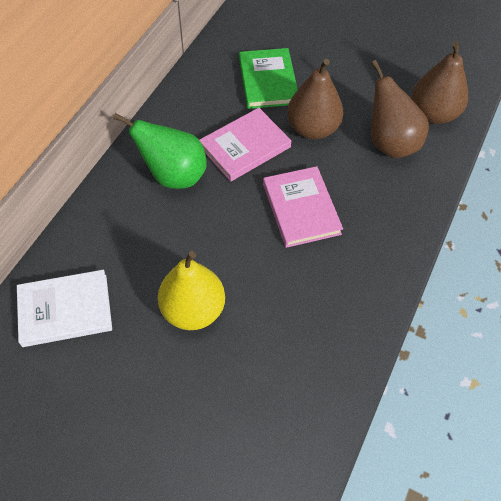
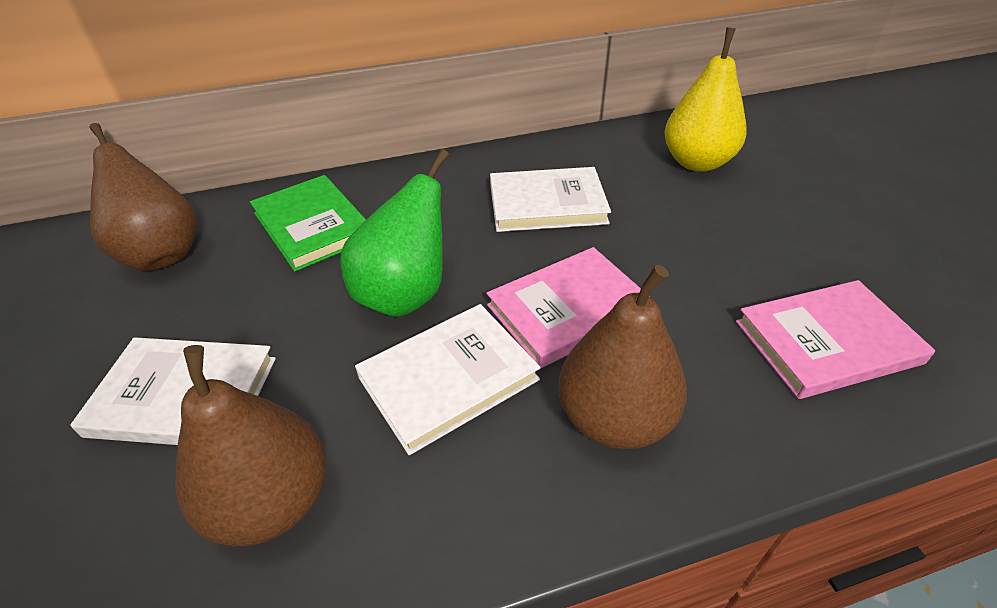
white book: [17,270,112,347] = 1 -> [70,337,276,445] [355,304,541,455] [490,167,611,232] = 3

